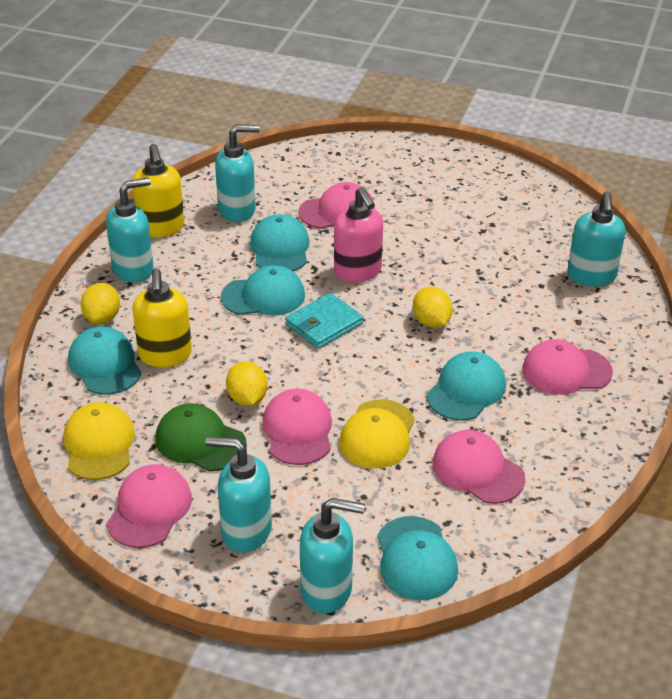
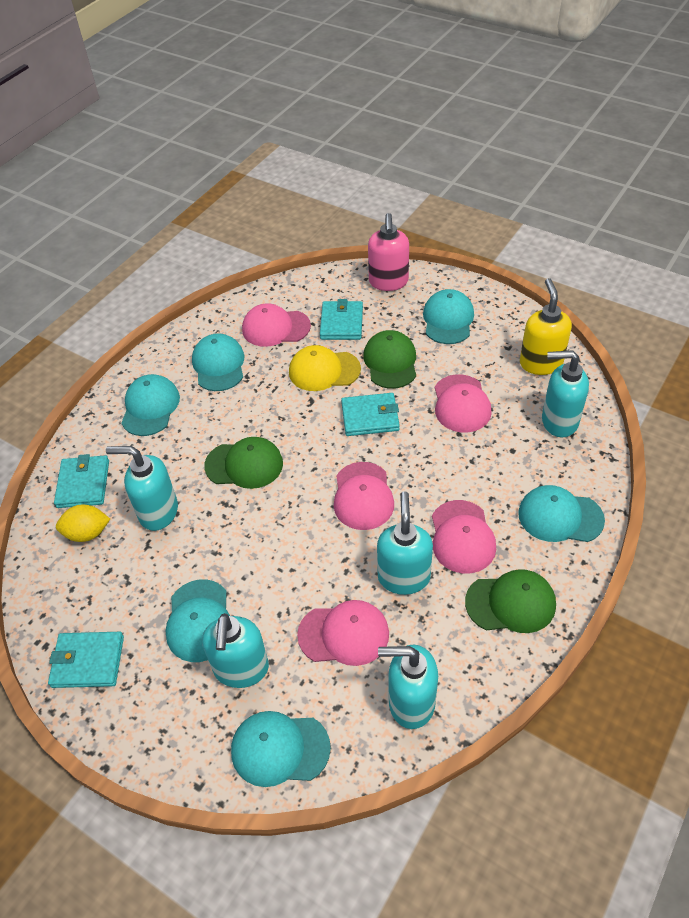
green cap: [155,403,247,471] = 1 -> [204,437,283,489] [363,330,416,389] [465,569,556,633] = 3
turquoise cap: [68,326,141,395] [221,265,305,316] [250,214,310,271] [377,516,458,600] [427,352,506,421] = 5 -> [122,374,180,436] [165,579,230,662] [192,333,244,391] [231,711,331,787] [423,289,474,344] [518,485,605,542] = 6
turquoise wallet: [285,293,363,349] = 1 -> [48,632,124,688] [54,454,109,508] [320,299,363,340] [341,393,400,436] = 4
yellow cap: [64,402,135,480] [339,399,415,469] = 2 -> [289,345,361,391] = 1
yellow lemon: [81,283,120,324] [226,361,268,406] [413,287,453,328] = 3 -> [56,504,110,542] = 1
yellow soap dispenser: [132,144,184,237] [132,268,192,367] = 2 -> [520,278,572,375] = 1

